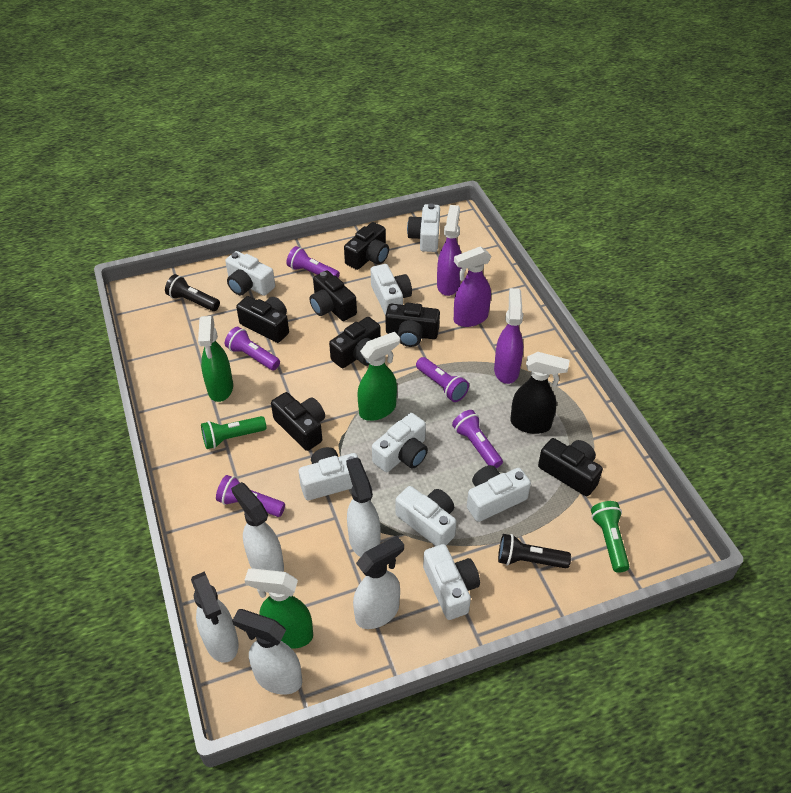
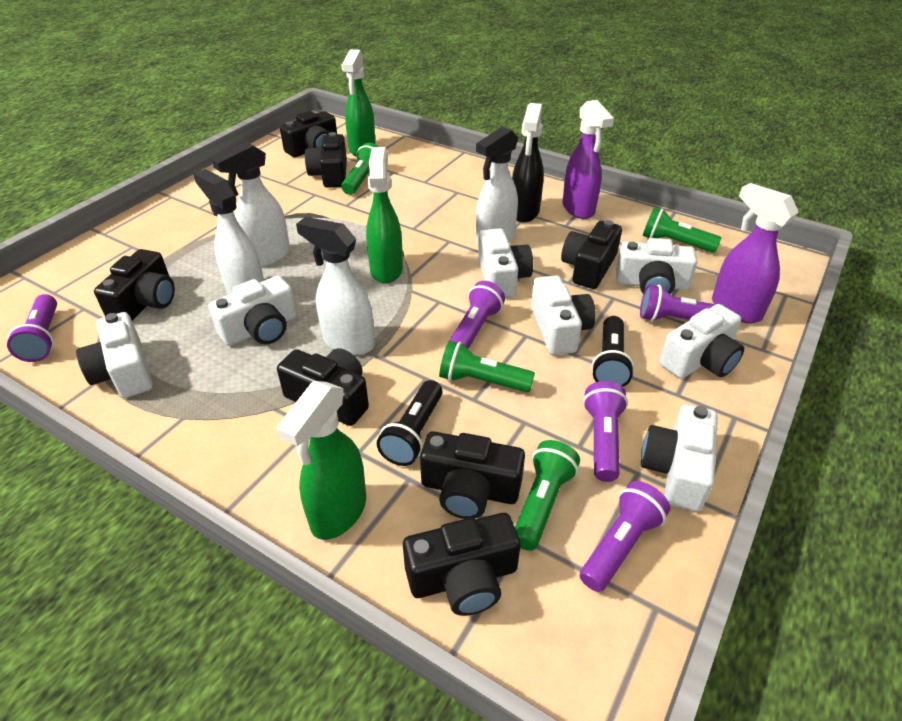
green flashlight: [201,416,267,449] [591,501,630,573] = 2 -> [341,143,379,195] [439,340,535,392] [515,440,580,551] [643,207,721,253] = 4
purple spray bottle: [437,205,461,296] [454,246,491,327] [494,288,523,384] = 3 -> [562,100,614,219] [712,183,799,323] = 2
white camera: [225,251,275,296] [299,447,358,500] [371,264,412,315] [372,413,428,472] [396,486,456,546] [407,203,440,252] [423,544,480,620] [467,465,531,522] = 8 -> [76,312,153,398] [209,276,297,346] [478,228,533,298] [531,276,596,355] [616,238,697,294] [641,404,718,512] [660,304,744,379] = 7
white spray bottle: [191,572,239,663] [231,482,284,572] [232,609,302,695] [346,457,381,557] [353,536,404,629] = 5 -> [193,169,264,295] [212,142,290,267] [296,217,375,355] [476,127,518,245] = 4

